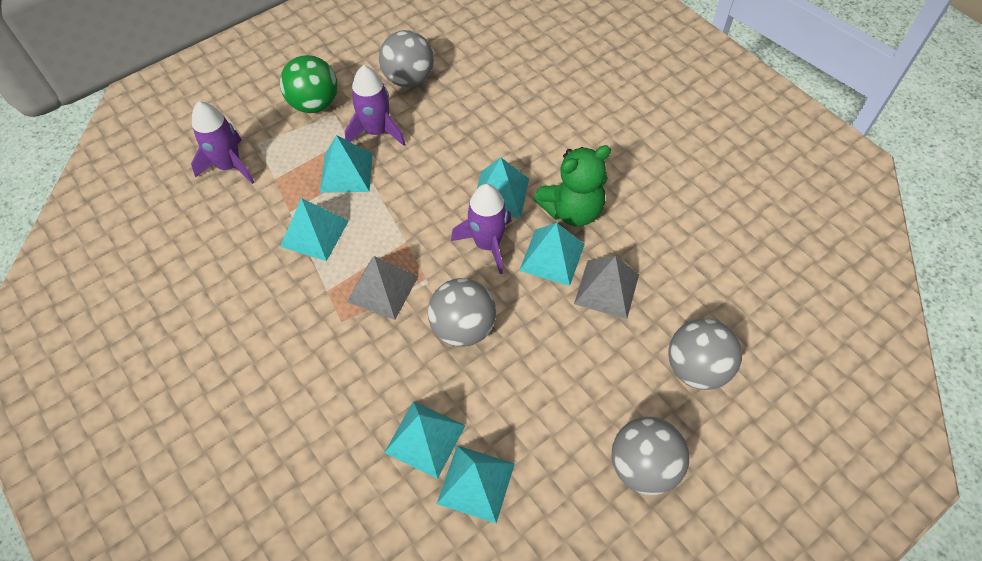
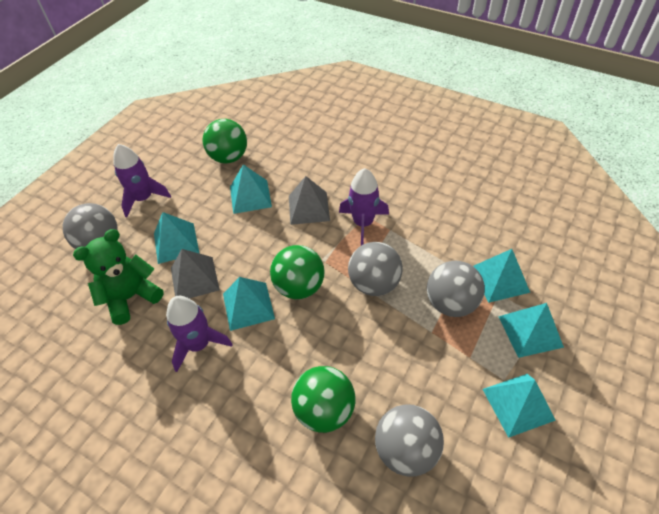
green ball: [280,55,337,113] = 1 -> [203,119,247,163] [270,245,325,299] [291,366,355,433] = 3

